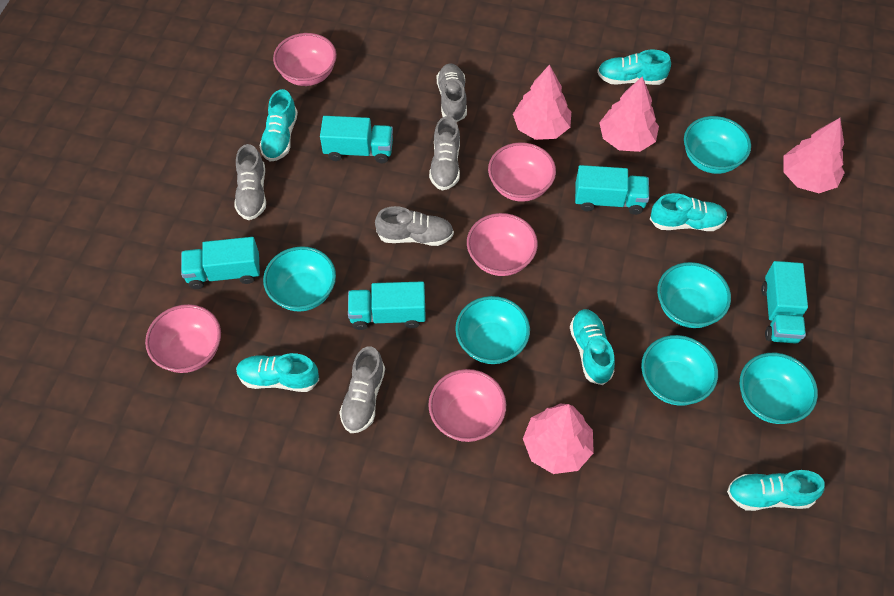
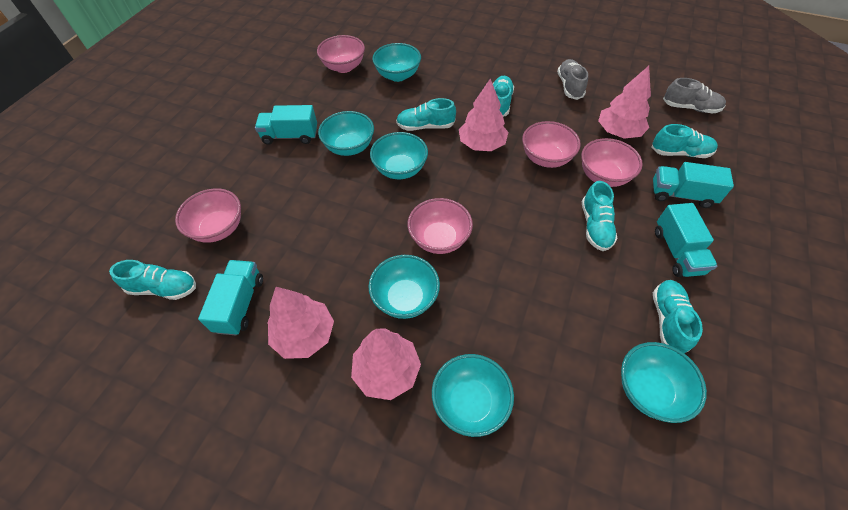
grey shoe: [234,144,266,220] [339,346,385,433] [375,206,454,246] [429,116,460,190] [437,64,467,122] = 5 -> [557,59,588,100] [663,78,726,114] = 2
turquoise truck: [181,237,260,289] [320,116,393,163] [348,281,426,330] [575,165,649,215] [761,261,808,344] = 5 -> [198,260,263,335] [255,105,317,145] [653,162,734,208] [655,203,717,277] = 4

